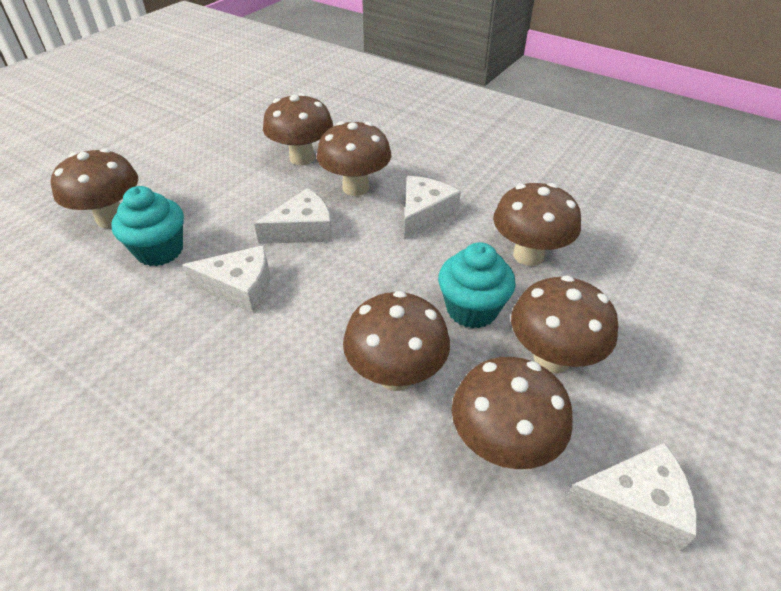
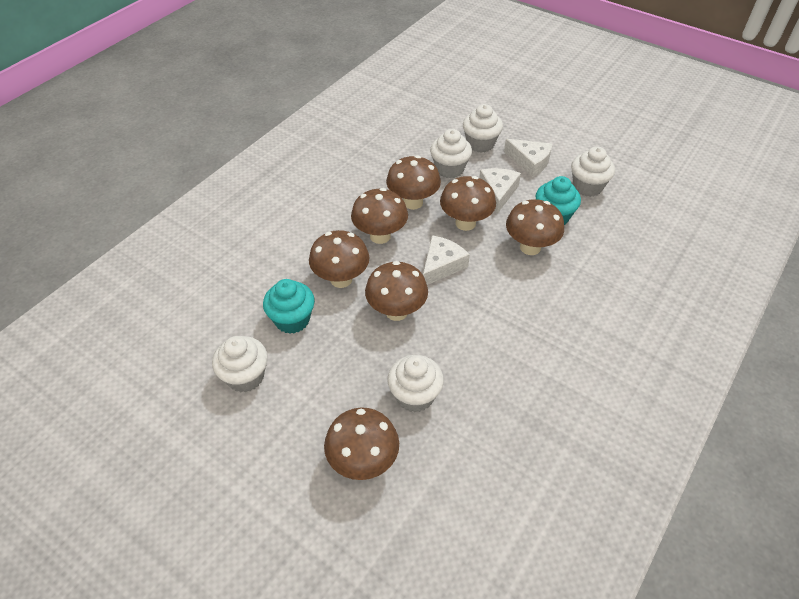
white cheese: [182,245,270,313] [254,188,333,244] [404,176,461,239] [565,443,697,552] = 4 -> [423,235,470,285] [479,168,521,214] [504,139,552,177] = 3
white cupcake: none = 0 -> [212,336,268,392] [387,355,444,412] [430,129,472,178] [463,104,503,153] [571,146,615,197] = 5

